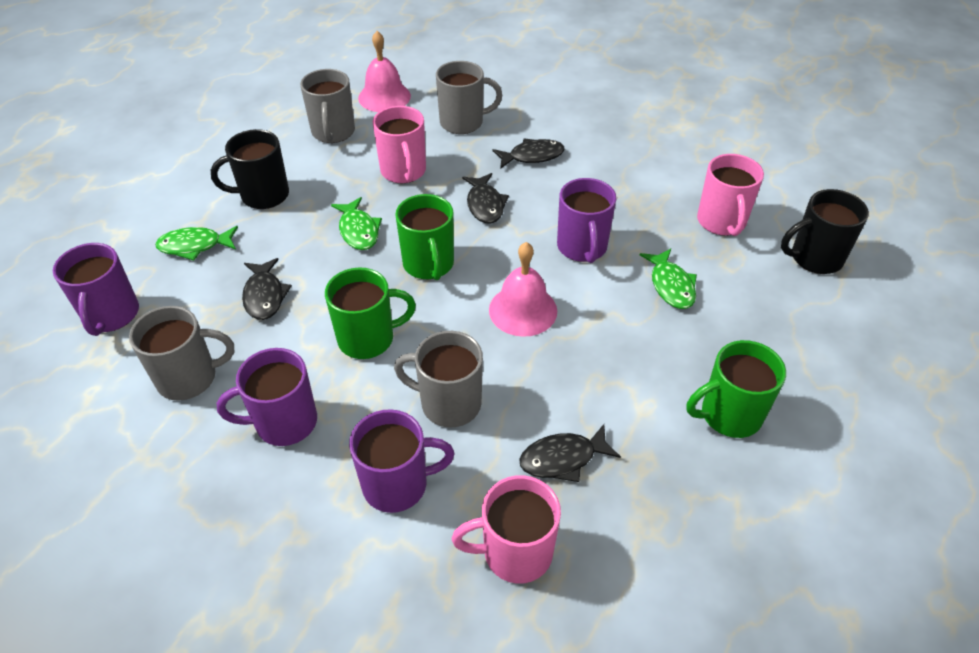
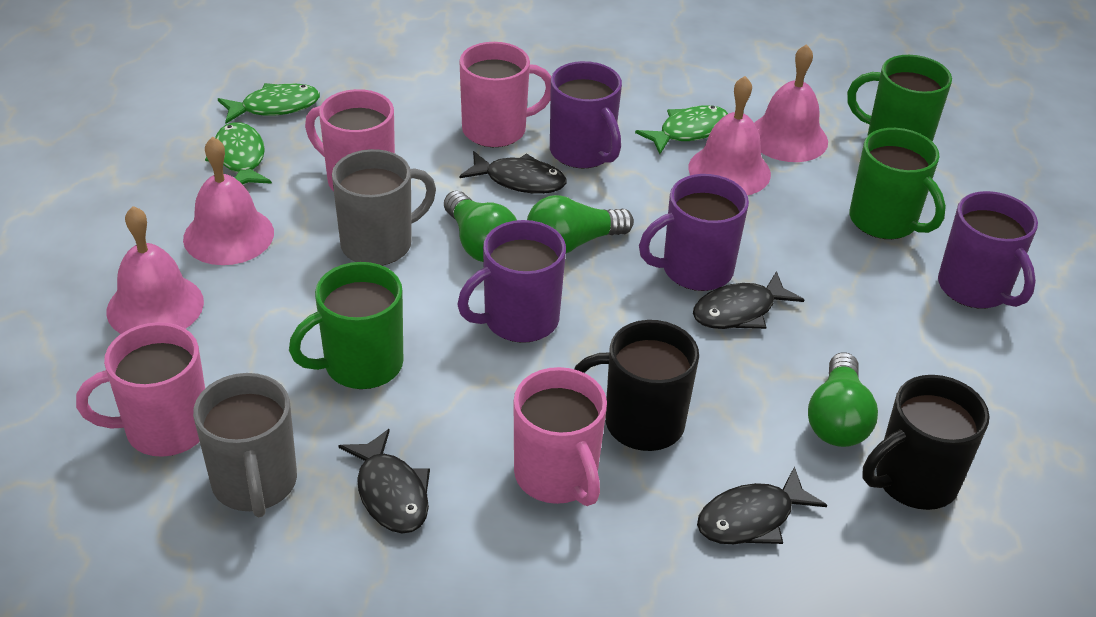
green light bulb: none = 0 -> [444,191,517,262] [527,195,634,253] [808,352,878,447] = 3
grey mug: [129,306,235,401] [300,69,355,143] [394,331,483,427] [436,61,502,134] = 4 -> [193,373,297,517] [332,149,436,265] = 2
pink bell: [358,31,411,112] [489,242,557,337] = 2 -> [106,206,204,334] [183,137,274,265] [688,76,771,195] [754,44,828,162] = 4
pink mug: [373,106,426,183] [452,475,561,584] [697,154,764,236] = 3 -> [76,322,205,457] [305,89,395,191] [459,42,551,147] [514,367,607,506] = 4

